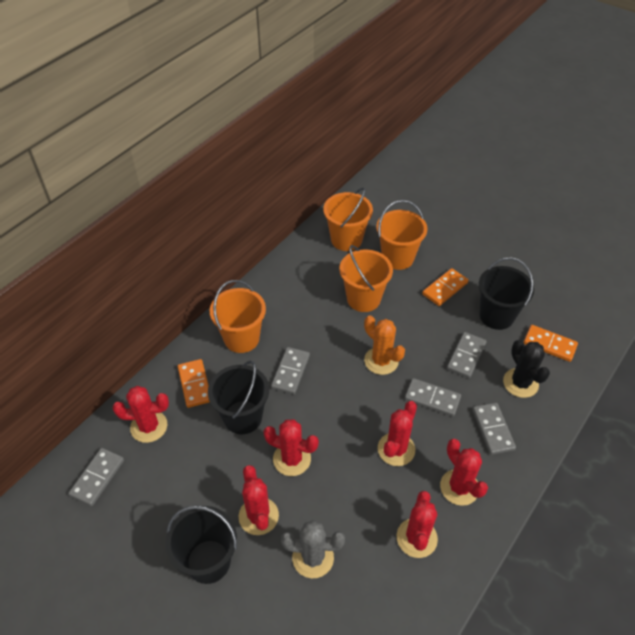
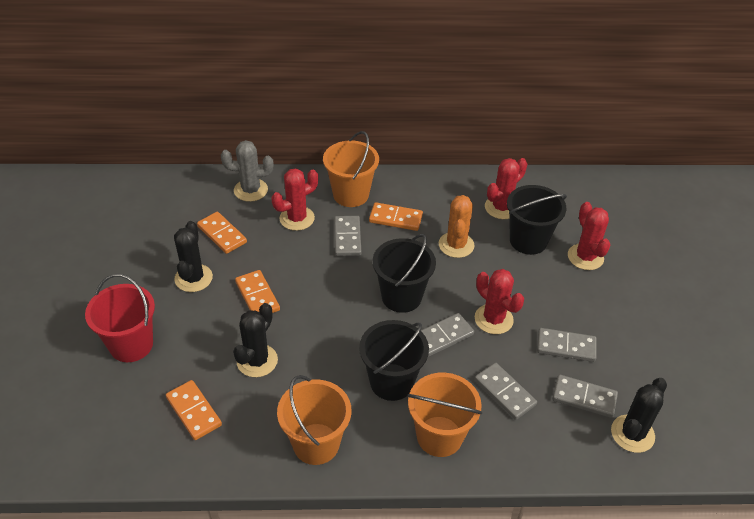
black cactus: [503,339,550,398] = 1 -> [174,221,213,292] [233,303,278,377] [611,378,667,453] = 3
orange bucket: [210,280,266,353] [323,188,373,251] [339,245,393,312] [376,200,427,270] = 4 -> [277,375,352,465] [323,131,379,207] [407,373,482,457] = 3
orange domino: [178,359,210,408] [422,268,468,306] [524,325,578,362] = 3 -> [166,380,222,440] [197,212,247,254] [235,270,280,313] [369,202,423,231] = 4
red bucket: none = 0 -> [85,274,155,362] = 1
red cactus: [112,386,169,443] [239,465,279,535] [263,419,319,476] [378,401,417,466] [397,491,438,558] [440,439,488,506] = 6 -> [271,168,318,231] [475,269,524,334] [485,158,527,219] [568,202,610,270] = 4

